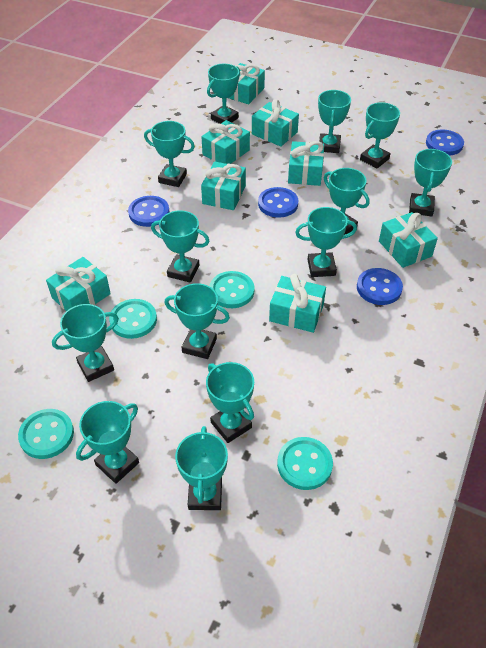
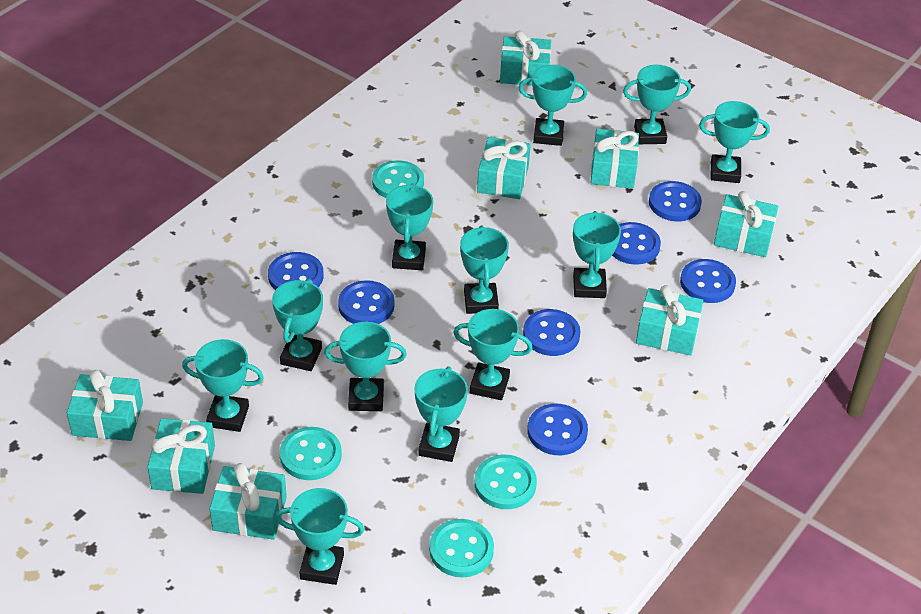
blue button: [128,196,169,227] [258,187,298,218] [357,268,403,305] [426,129,464,156] = 4 -> [268,252,324,290] [338,280,395,324] [523,309,580,356] [527,404,588,455] [612,222,661,265] [649,181,702,222] [680,259,736,303] = 7
turquoise trophy: [52,304,119,382] [76,401,139,484] [144,121,195,187] [151,210,209,283] [164,283,230,359] [175,426,228,510] [206,362,254,443] [207,64,240,124] [295,207,357,277] [318,90,351,153] [324,168,369,235] [360,102,400,168] [409,149,452,216] = 13 -> [182,339,264,432] [272,279,323,371] [275,488,364,585] [324,322,407,411] [386,183,433,270] [414,366,468,462] [453,309,533,400] [460,226,509,314] [519,65,587,146] [573,211,621,298] [623,65,691,144] [699,101,770,183] = 12

